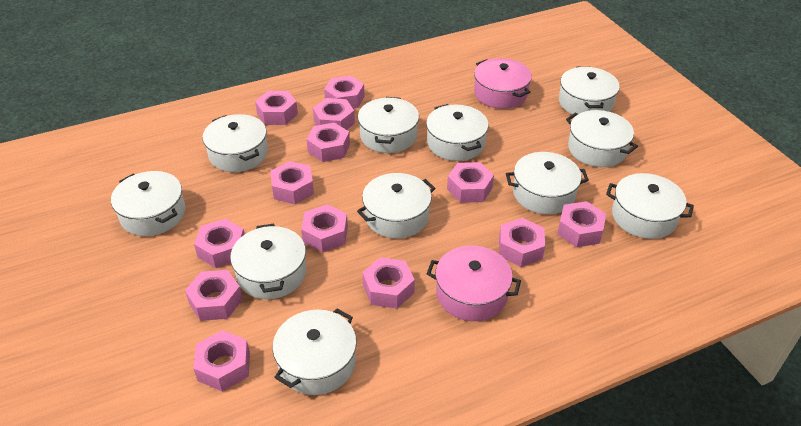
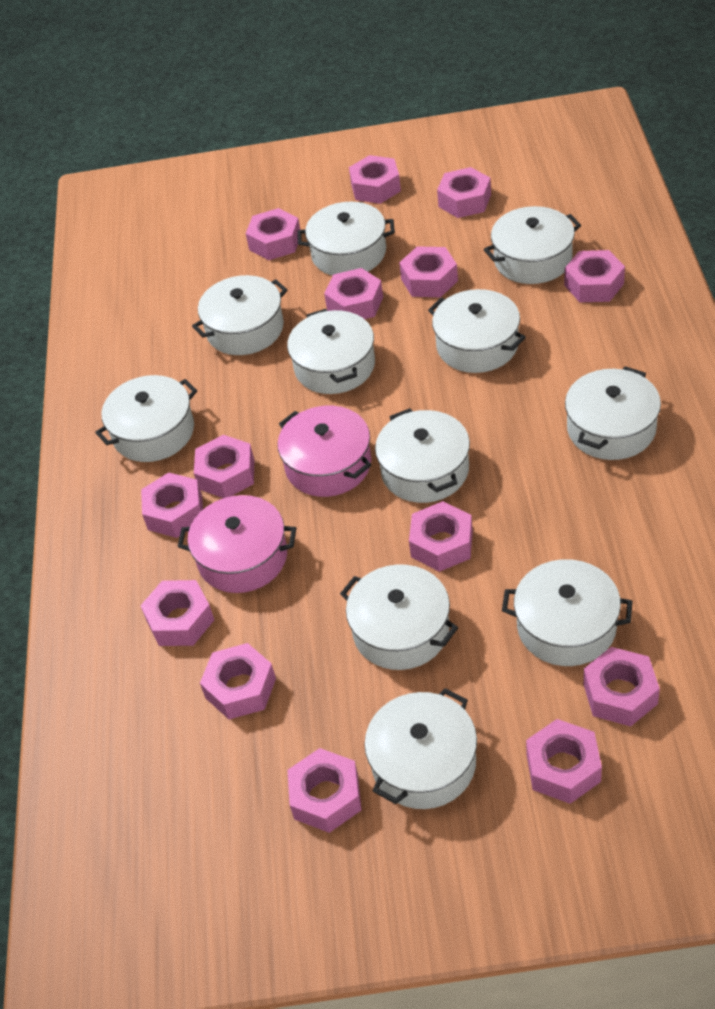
pink nut: [185,270,243,321] [193,330,250,391] [194,219,245,268] [255,91,298,125] [270,161,314,204] [301,204,348,252] [306,123,350,162] [313,98,355,130] [324,76,365,109] [362,257,415,309] [447,162,494,203] [499,218,545,267] [557,201,606,247] = 13 -> [140,580,214,646] [141,472,203,538] [194,435,254,498] [200,643,276,719] [246,208,300,260] [287,748,361,833] [324,268,383,319] [349,155,401,204] [399,246,458,298] [409,501,473,572] [437,167,491,218] [526,719,602,804] [564,250,625,302] [583,647,660,726] = 14

